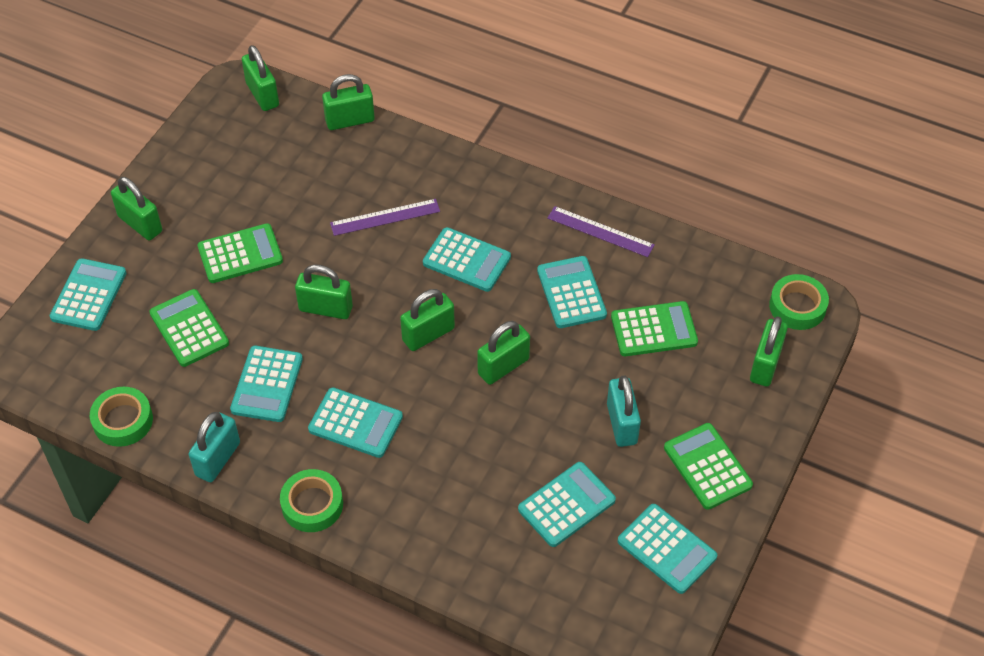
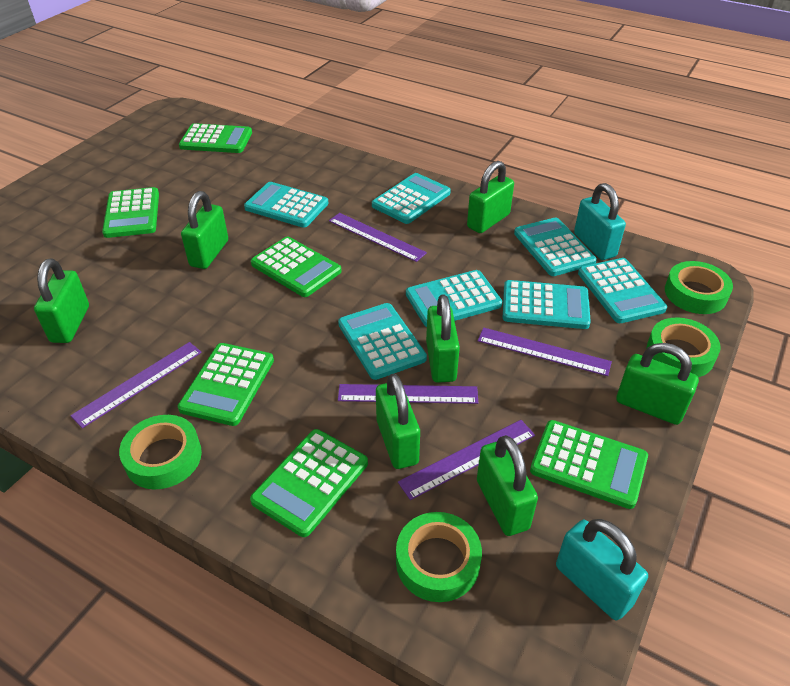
green calculator: [149,289,229,367] [198,223,283,283] [611,301,698,356] [664,423,753,510] = 4 -> [102,187,159,238] [178,343,274,426] [179,123,252,153] [250,429,368,537] [251,237,342,297] [530,420,648,509] = 6
green tape: [90,387,153,447] [280,469,343,532] [769,274,829,330] = 3 -> [119,415,202,489] [396,512,482,602] [646,318,721,377] [665,261,733,314] = 4
purple ruler: [330,199,440,236] [548,206,655,257] = 2 -> [70,342,202,428] [329,213,427,262] [338,384,478,404] [398,420,535,500] [478,327,612,376] = 5

